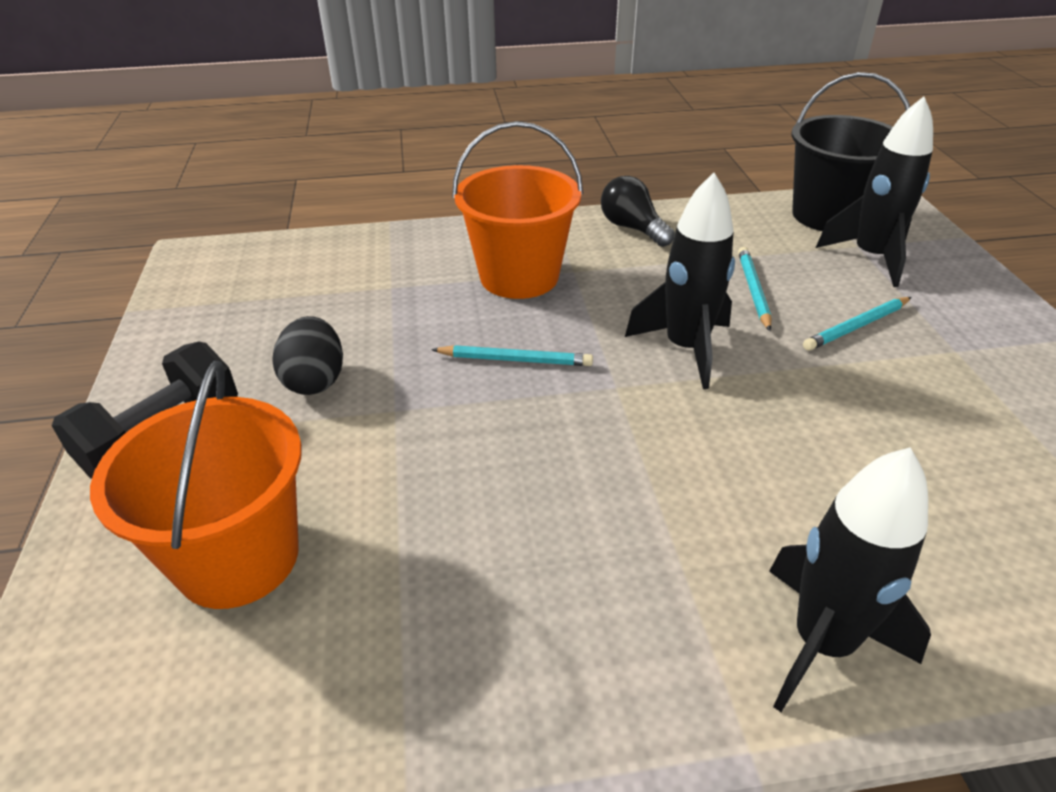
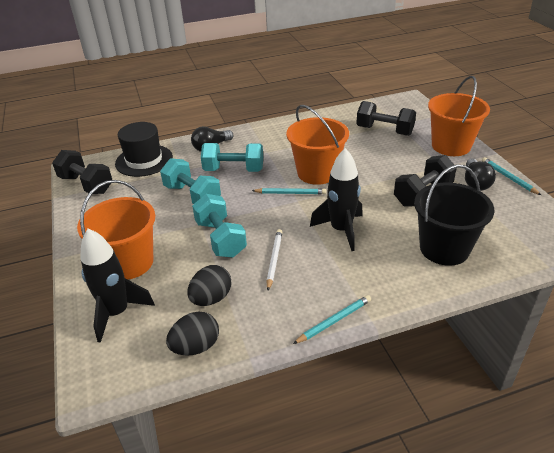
black dumbbell: [52,341,238,479] = 1 -> [52,150,112,194] [356,101,416,136] [394,155,457,207] = 3
black egg: [272,316,343,395] = 1 -> [166,312,219,356] [187,265,231,306] = 2
black hat: none = 0 -> [115,122,173,177] = 1
black light bulb: [601,176,675,247] = 1 -> [191,126,234,152] [465,159,496,191] = 2
black rocket: [625,173,735,389] [769,447,931,712] [816,97,933,287] = 3 -> [80,229,155,343] [310,148,363,251] = 2
orange bucket: [90,361,302,609] [452,121,583,299] = 2 -> [77,180,155,280] [286,105,349,185] [428,76,490,156] = 3
turquoise dumbbell: none = 0 -> [160,158,221,204] [192,194,247,258] [201,143,263,172] = 3
white pencil: none = 0 -> [266,229,282,290] = 1

